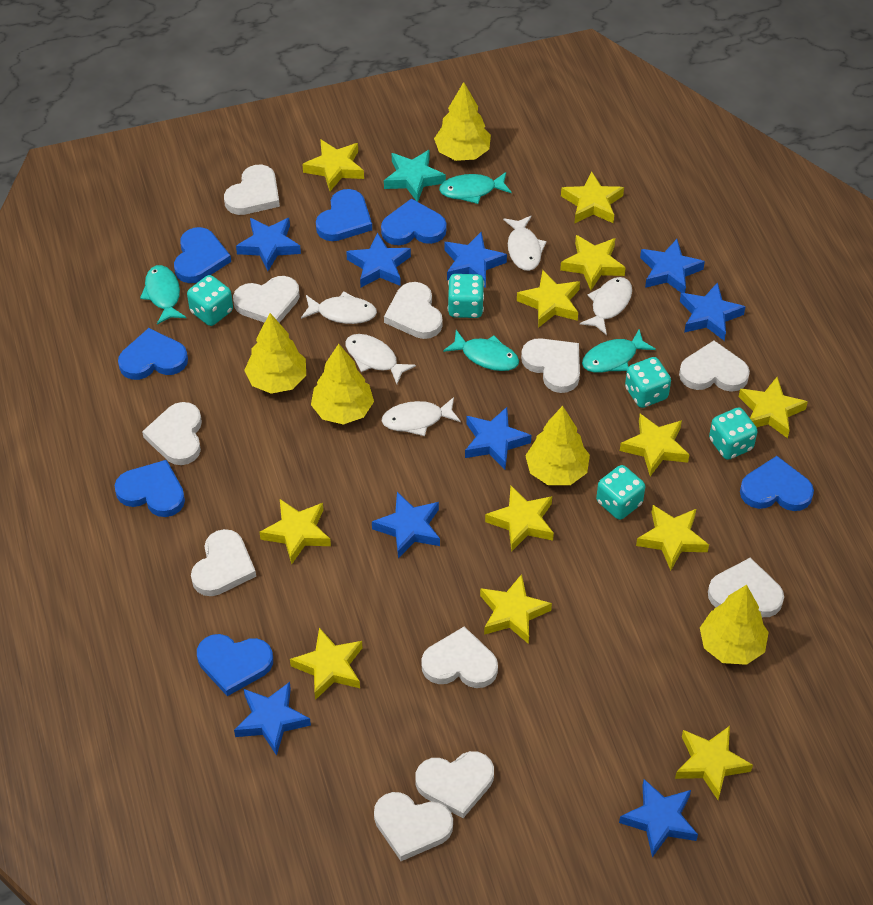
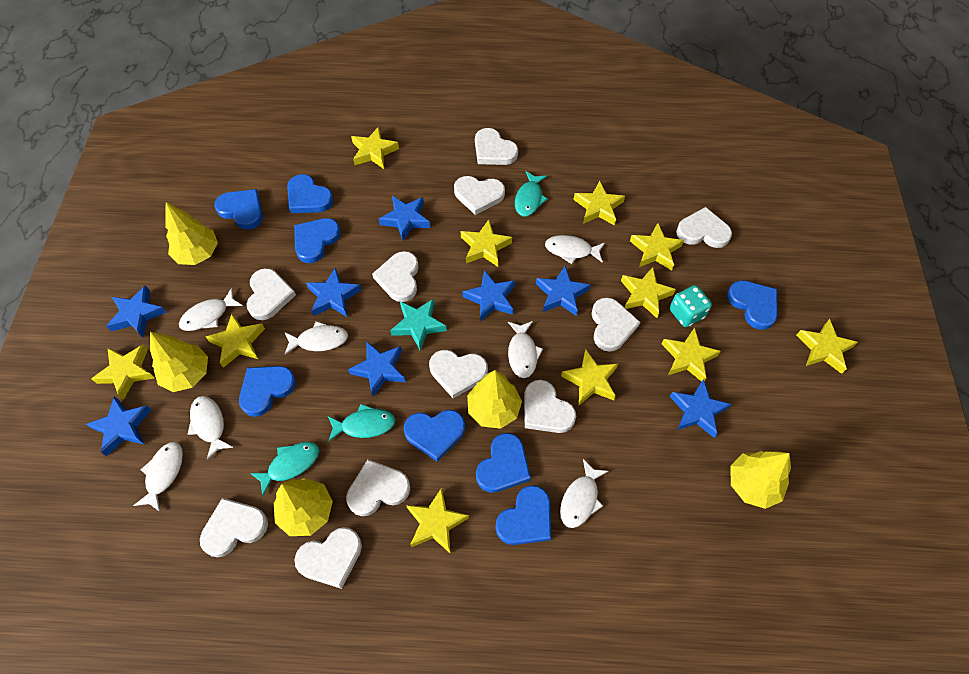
blue heart: [115,460,185,517] [118,328,188,380] [174,227,231,283] [197,634,273,696] [316,189,372,241] [381,198,447,245] [740,456,814,511] = 7 -> [214,189,263,230] [239,366,296,417] [287,174,334,213] [294,218,341,263] [403,410,465,462] [476,433,531,493] [495,485,551,545] [727,280,778,330] = 8
blue star: [234,682,311,756] [236,218,301,271] [346,232,411,287] [372,492,440,558] [445,232,507,288] [465,407,531,470] [619,779,698,857] [640,239,705,293] [680,282,745,341] = 9 -> [86,396,151,456] [106,285,167,337] [306,267,361,317] [348,342,406,397] [379,196,430,241] [462,270,515,322] [536,266,590,316] [670,379,731,438] = 8
turquoise dice: [187,275,233,326] [448,274,484,318] [596,465,645,520] [625,357,671,408] [709,407,758,460] = 5 -> [670,285,712,327] = 1
turquoise fish: [140,265,186,325] [439,172,512,204] [443,330,519,371] [582,329,656,373] = 4 -> [250,442,319,496] [328,404,396,442] [515,171,548,216] = 3
white fish: [301,292,377,324] [345,334,416,384] [382,397,461,436] [503,216,547,271] [580,277,632,335] = 5 -> [133,442,183,512] [179,288,243,331] [188,396,234,460] [284,321,348,355] [508,321,543,378] [545,235,605,264] [560,459,609,528] = 7
yellow star: [259,499,331,564] [290,628,362,700] [302,139,364,191] [480,574,552,644] [485,486,554,552] [517,270,580,328] [560,235,626,290] [561,171,624,224] [620,414,689,476] [636,505,709,570] [675,726,753,800] [739,377,808,438] = 12 -> [92,345,154,400] [206,314,265,368] [351,126,399,169] [406,488,469,553] [461,220,512,267] [561,350,618,405] [573,181,625,226] [621,267,676,318] [630,223,684,271] [662,327,721,382] [796,319,858,374] = 11

